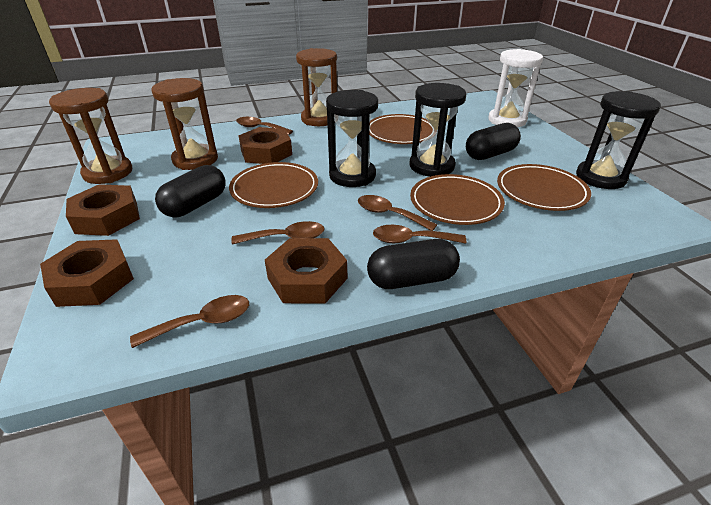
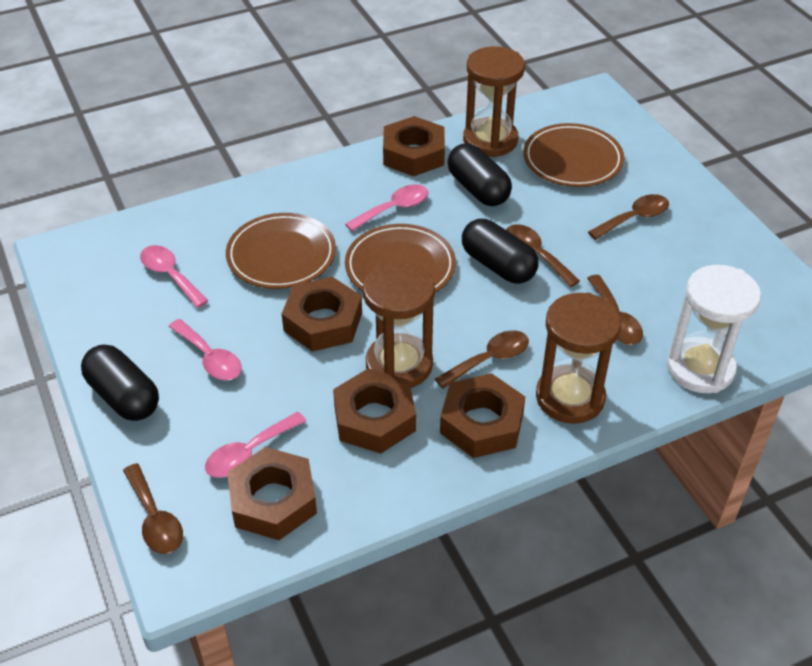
black hourglass: [326,90,378,187] [410,83,466,177] [576,91,661,189] = 3 -> none = 0
brown nut: [40,239,134,307] [66,184,140,236] [238,127,292,164] [265,238,347,304] = 4 -> [227,447,317,540] [282,277,362,351] [333,368,416,454] [383,116,445,176] [440,373,525,458] = 5
brown plate: [229,162,318,208] [369,114,433,144] [410,174,505,225] [497,164,591,211] = 4 -> [226,213,336,289] [345,224,456,293] [523,123,624,187] = 3
pink spoon: none = 0 -> [140,245,208,308] [169,319,242,380] [205,412,306,478] [345,185,428,231] = 4

